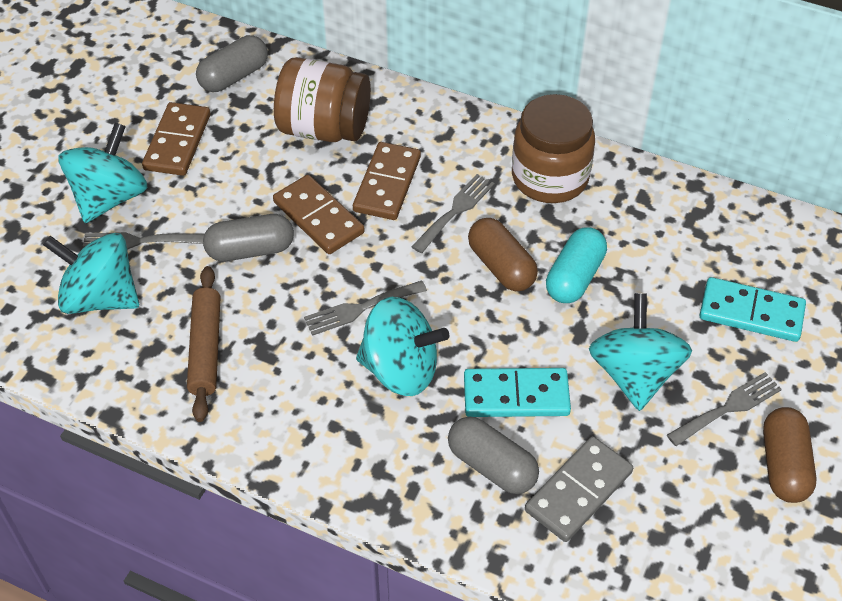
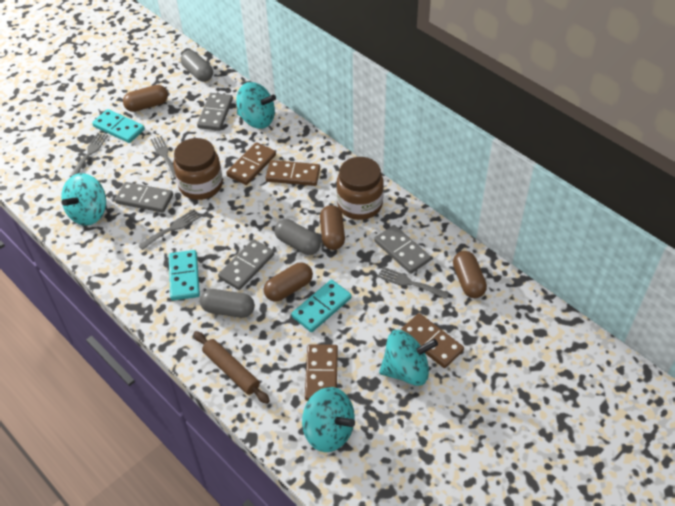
brown capsule: [468,218,538,291] [763,407,817,503] = 2 -> [123,85,168,112] [264,263,313,302] [320,205,345,250] [453,251,487,298] = 4
brown domino: [142,102,210,176] [273,175,365,254] [353,142,421,220] = 3 -> [226,142,276,185] [265,160,320,186] [305,344,338,401] [400,313,464,368] = 4
grey domino: [525,436,633,542] = 1 -> [115,182,173,213] [197,93,233,131] [218,239,274,290] [374,225,431,274] = 4
turquoise capsule: [546,227,607,303] = 1 -> none = 0
turquoise domino: [464,368,571,417] [700,277,806,342] = 2 -> [92,109,145,143] [169,250,200,301] [291,280,352,332] = 3

